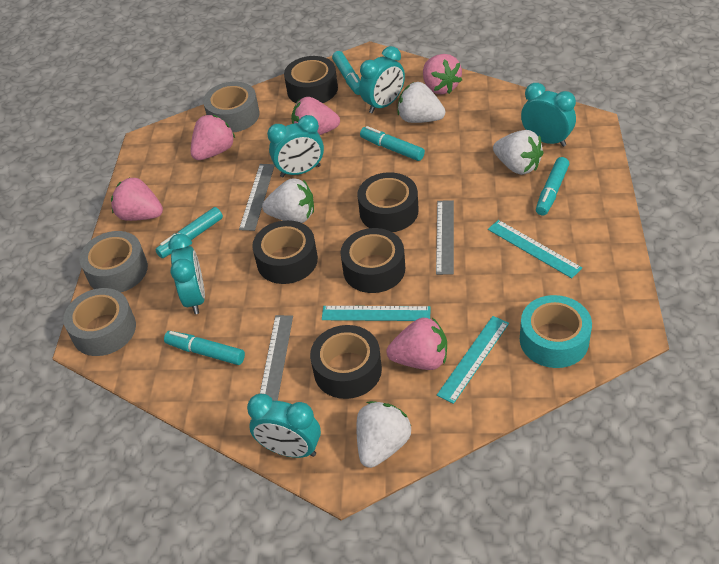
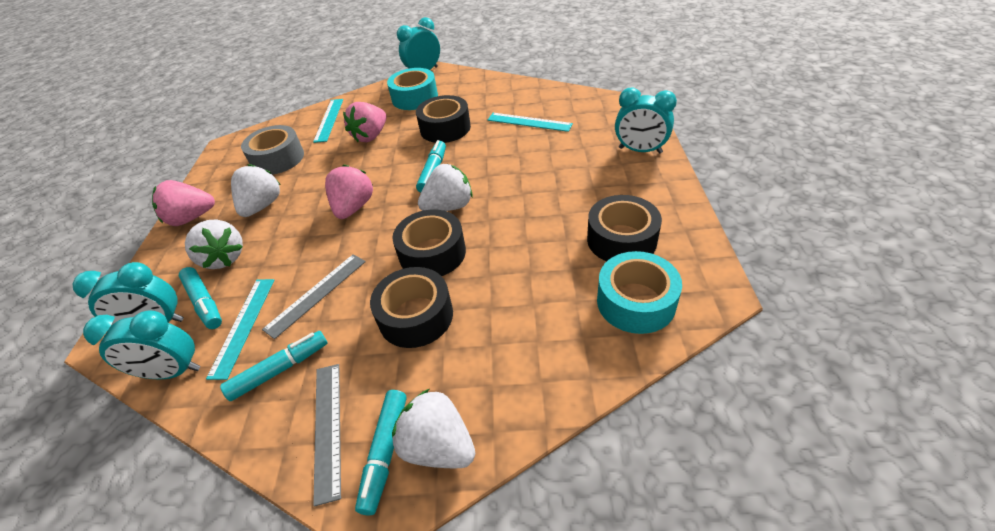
black tape: [252,220,318,284] [284,56,338,103] [310,325,382,399] [340,228,405,293] [357,172,419,232] = 5 -> [370,267,453,348] [392,209,466,276] [416,95,471,143] [587,195,662,261] = 4
grey ruler: [239,164,275,231] [260,315,293,401] [436,200,454,275] = 3 -> [262,254,366,339] [313,364,341,506] = 2
grey tape: [63,288,136,356] [79,231,148,292] [203,82,259,133] = 3 -> [241,125,304,175] = 1
pink strawberry: [111,177,163,221] [191,115,235,160] [291,97,340,135] [386,317,447,370] [423,54,462,94] = 5 -> [152,180,215,226] [325,165,373,219] [343,102,387,142] = 3
turquoise clock: [168,234,205,314] [247,394,321,458] [267,115,324,177] [359,46,405,114] [521,83,576,147] = 5 -> [72,262,184,325] [83,310,200,379] [397,17,440,70] [615,87,677,154] = 4
turquoise marker: [155,207,223,258] [164,331,245,365] [332,51,360,95] [360,126,425,161] [536,157,569,216] = 5 -> [179,267,222,329] [220,331,327,401] [355,390,407,516] [416,140,446,193] = 4
turquoise tape: [520,295,592,368] = 1 -> [387,68,438,110] [597,251,682,334] = 2

